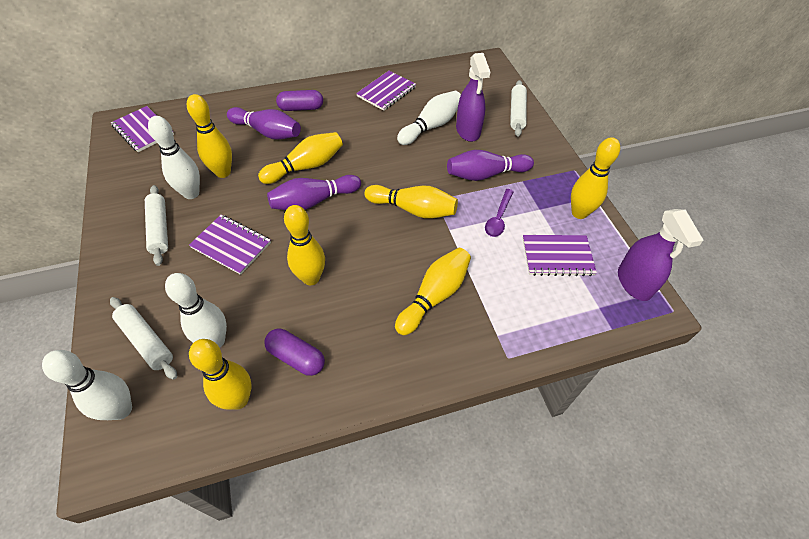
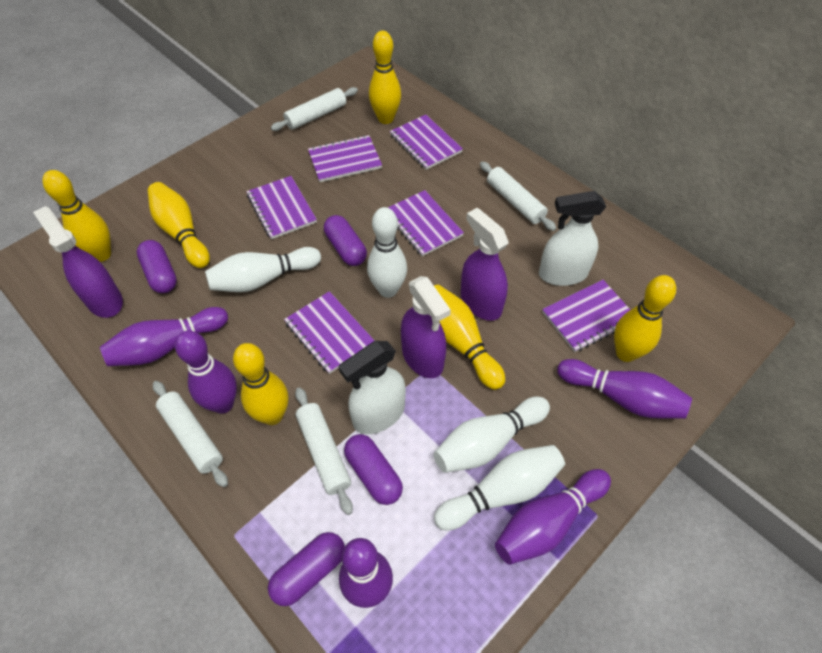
purple bowling pin: [227,107,301,140] [267,175,361,210] [447,150,534,181] = 3 -> [100,307,228,366] [175,331,237,414] [339,538,393,608] [495,469,611,565] [557,359,692,419] = 5
purple capsule: [264,329,325,376] [276,90,323,111] = 2 -> [137,240,177,293] [268,532,345,606] [324,215,367,266] [344,434,403,505] = 4
purple notebook: [111,106,174,152] [189,215,271,275] [356,71,416,111] [523,235,597,276] = 4 -> [246,176,317,239] [284,291,375,374] [308,135,382,182] [388,190,464,256] [390,115,463,170] [542,280,630,352] = 6
purple spoon: [485,189,514,237] = 1 -> none = 0
purple spray bottle: [456,53,490,142] [618,209,704,301] = 2 -> [33,206,123,318] [401,276,451,378] [461,208,508,321] = 3
white rolling pin: [110,297,177,380] [145,185,168,266] [510,80,527,137] = 3 -> [153,381,228,487] [271,87,358,131] [295,387,353,515] [480,162,556,231] = 4
white spray bottle: none = 0 -> [339,341,406,434] [539,191,606,286] = 2
yellow bowling pin: [187,94,232,178] [189,339,252,410] [258,132,343,184] [284,205,325,285] [365,185,458,219] [395,248,471,335] [571,137,620,219] = 7 -> [43,170,111,262] [148,182,210,268] [233,343,288,425] [369,31,401,124] [434,285,505,390] [614,275,676,362] = 6

